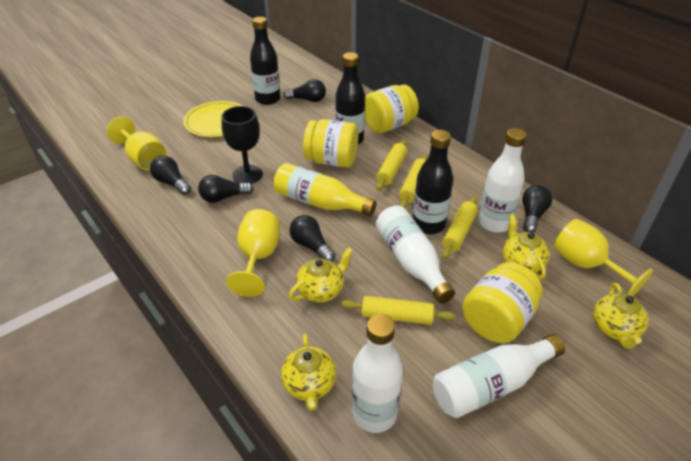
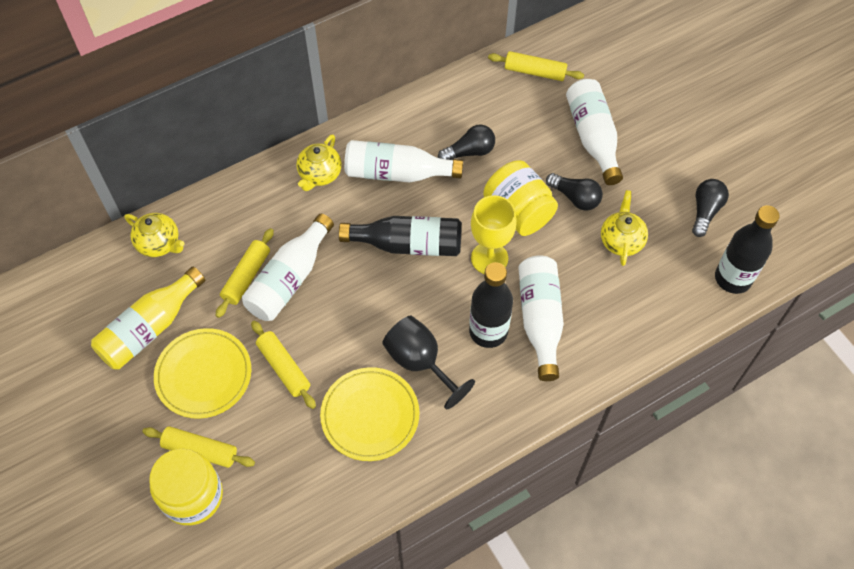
black light bulb: [150,156,191,195] [198,175,254,203] [283,79,326,102] [289,215,335,262] [522,185,552,233] = 5 -> [438,124,495,160] [546,173,603,211] [692,179,729,237] = 3
yellow goblet: [107,116,167,171] [226,209,280,297] [554,219,653,296] = 3 -> [471,195,517,274] = 1
yellow jar: [303,119,358,168] [365,84,419,133] [462,262,543,343] = 3 -> [149,449,223,525] [483,160,558,236] = 2
yellow plate: [183,101,242,137] = 1 -> [154,328,251,419] [320,367,419,461] = 2
yellow teapot: [281,334,336,411] [289,248,353,303] [502,214,550,280] [593,283,649,349] = 4 -> [124,213,185,257] [296,134,342,191] [601,190,648,266] = 3

